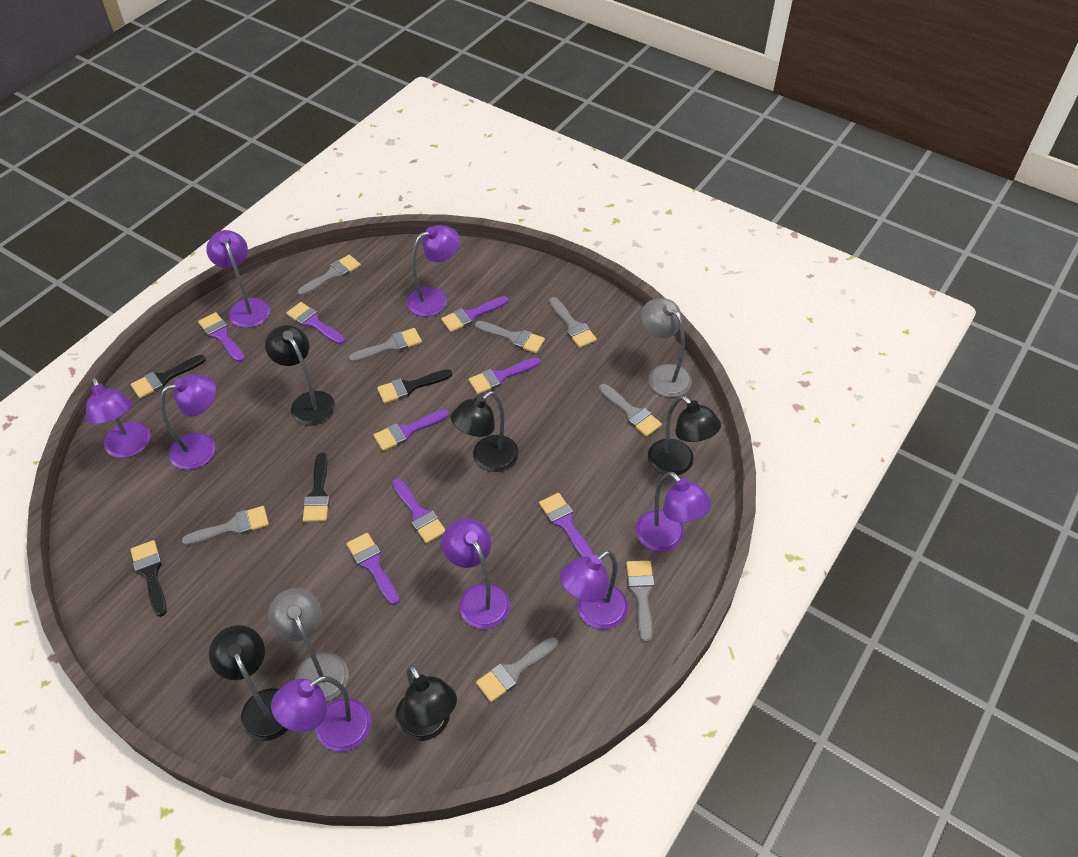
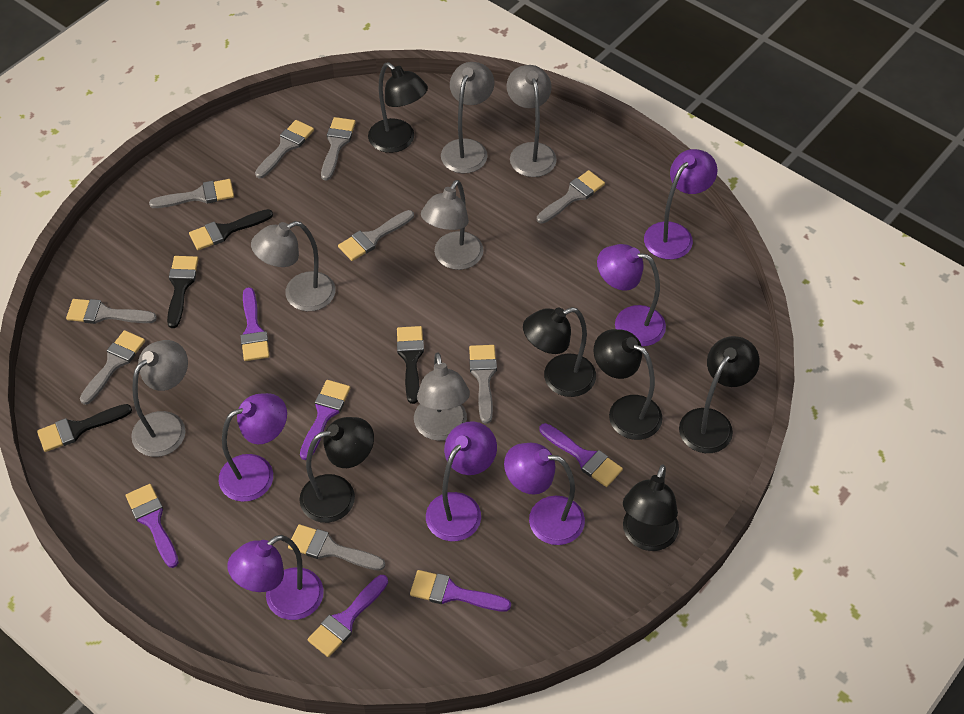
black lamp: [209,625,288,741] [265,325,336,425] [395,665,457,741] [451,391,519,472] [648,395,721,476] = 5 -> [299,417,374,523] [368,62,428,153] [523,307,596,397] [593,329,662,440] [623,465,679,551] [679,336,760,453] = 6
grey brush: [182,506,269,546] [298,255,361,296] [349,328,422,362] [475,321,545,353] [476,637,558,702] [549,297,597,348] [599,384,662,437] [626,561,654,642] = 8 -> [66,299,157,324] [80,330,145,405] [149,179,234,208] [255,120,314,178] [288,524,385,571] [321,117,356,180] [338,210,414,261] [469,345,497,424] [537,170,605,224] = 9
grey lamp: [268,588,349,702] [641,298,692,397] = 2 -> [131,340,188,457] [251,221,335,311] [414,352,470,441] [421,180,484,270] [441,62,494,174] [506,65,557,177] = 6
purple brush: [198,312,245,362] [286,302,345,345] [346,533,400,605] [374,409,449,451] [392,478,445,543] [441,296,509,332] [469,357,540,394] [539,493,594,557] = 8 -> [125,484,179,568] [240,287,270,361] [300,380,350,460] [308,575,388,657] [410,570,511,612] [539,423,623,487] = 6
purple lamp: [86,377,151,458] [160,374,216,470] [206,230,270,328] [271,676,371,752] [406,225,460,317] [442,518,510,629] [560,551,628,629] [636,471,712,552] = 8 -> [219,393,287,502] [228,535,324,620] [426,421,497,541] [504,443,585,545] [597,244,666,346] [644,149,717,260] = 6

